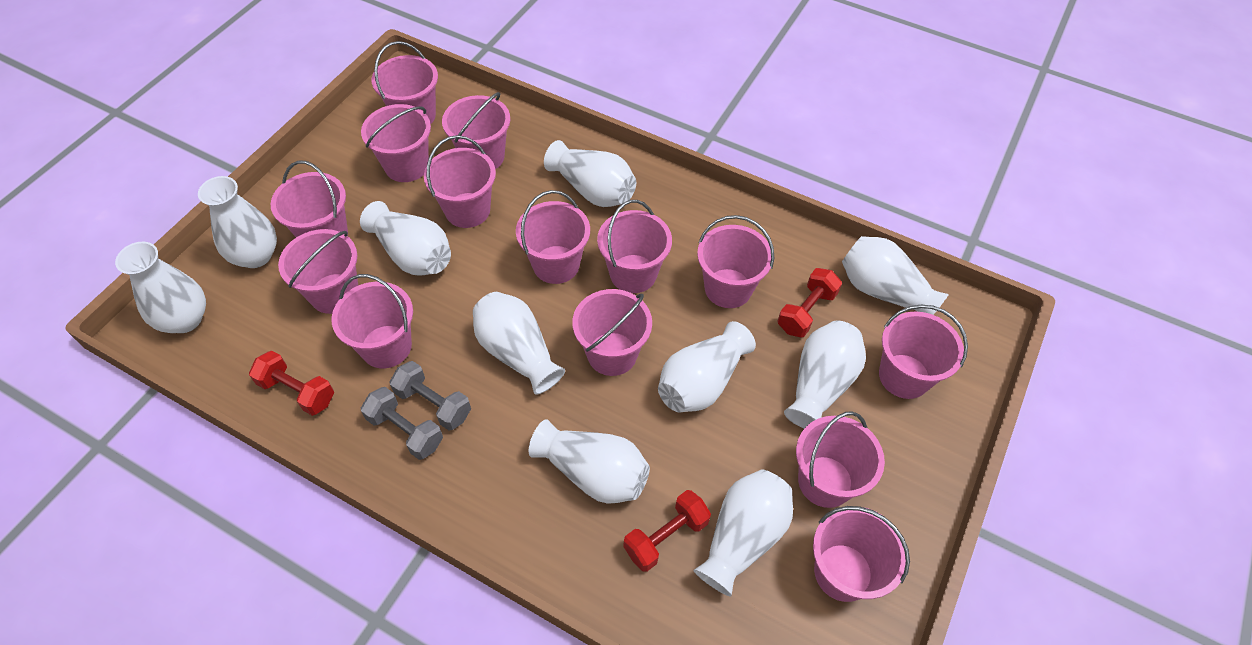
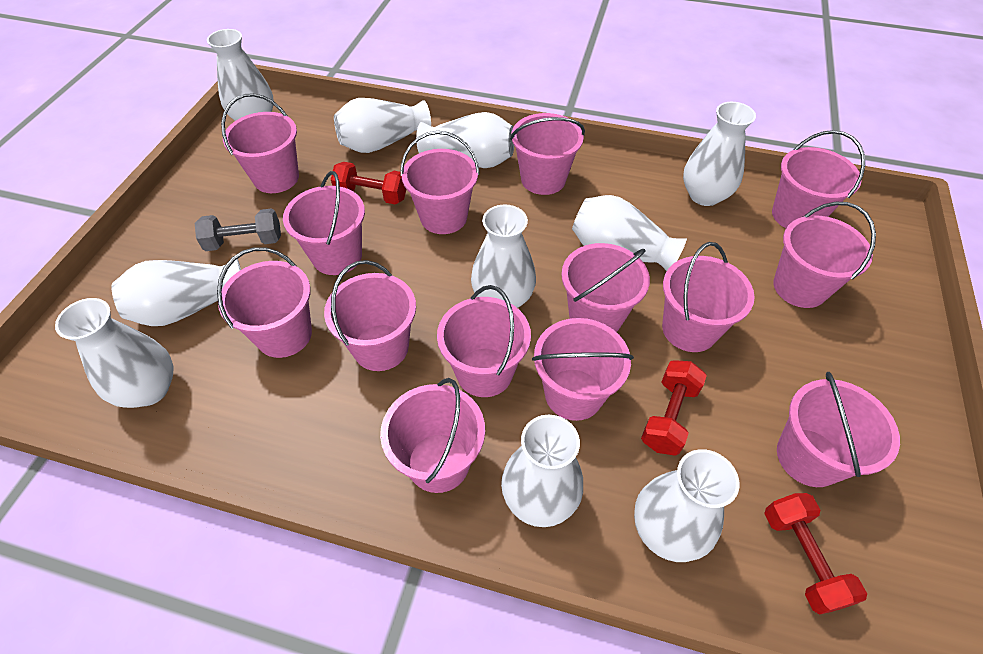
grey dumbbell: [361,387,443,460] [390,361,471,431] = 2 -> [195,208,281,251] = 1

